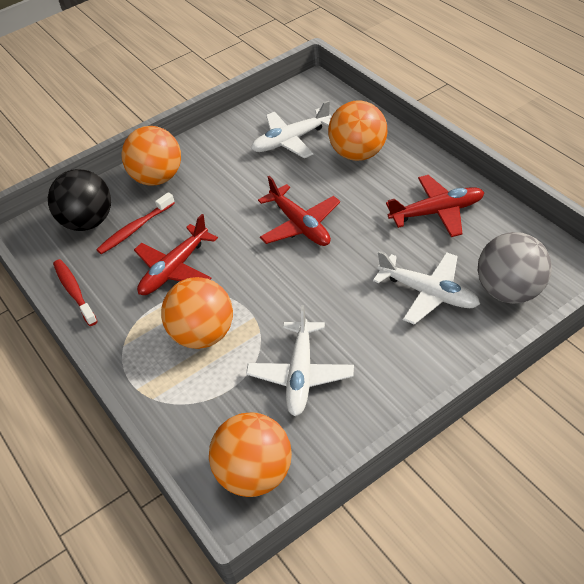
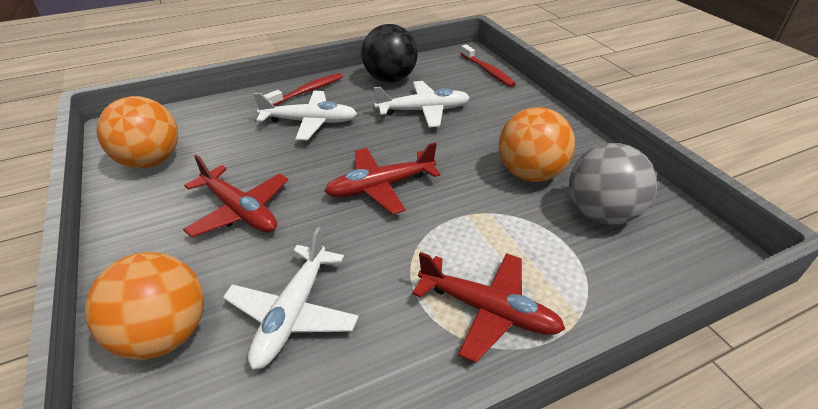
orange ball: [121,126,181,186] [161,277,233,349] [209,412,292,497] [328,100,388,161] = 4 -> [85,252,204,360] [96,96,178,168] [499,107,575,182] = 3

